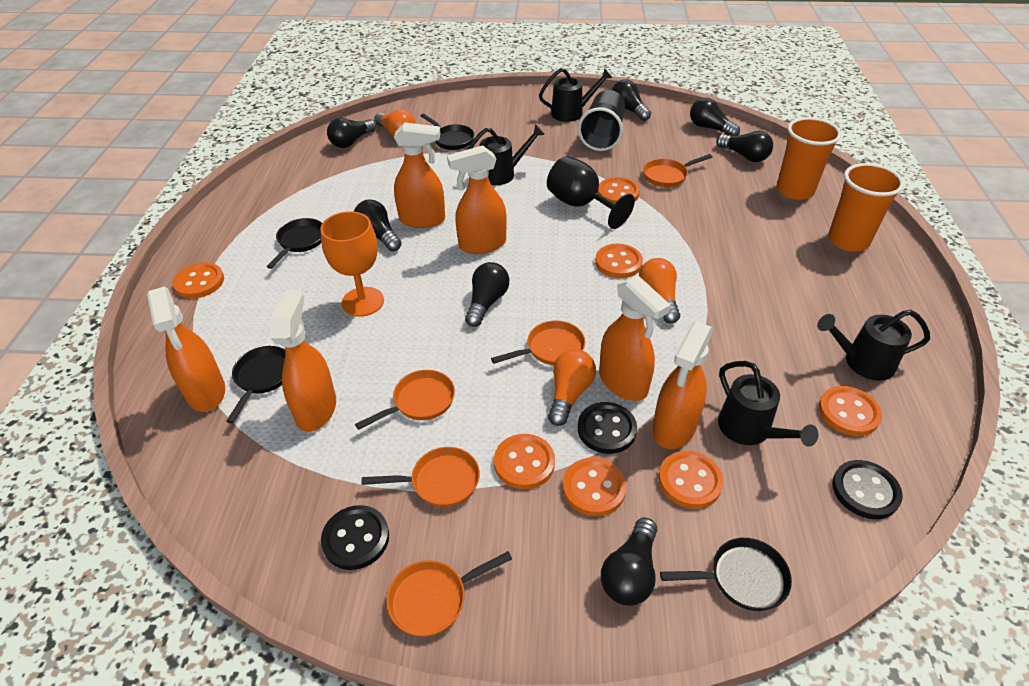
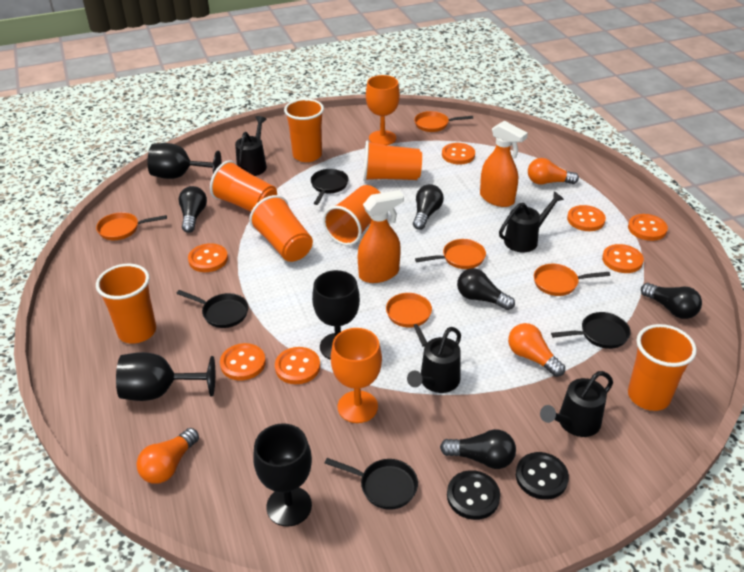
black button: [321,505,389,570] [578,402,637,454] [832,460,903,519] = 3 -> [447,470,500,520] [516,452,569,500] = 2
black cup: [578,90,626,151] = 1 -> none = 0
black goblet: [547,156,635,229] = 1 -> [116,352,215,401] [148,143,221,179] [253,423,312,527] [312,270,360,360] = 4
black light bulb: [327,118,376,148] [354,199,402,252] [465,262,509,327] [601,517,657,606] [612,79,651,121] [690,98,740,136] [716,131,773,162] = 7 -> [179,186,207,233] [413,184,444,230] [440,429,516,469] [457,268,515,310] [641,283,702,319] = 5
orange cup: [777,117,841,200] [828,163,904,251] = 2 -> [96,264,156,344] [210,160,277,212] [249,195,313,262] [284,99,324,162] [323,185,380,246] [363,140,422,181] [628,324,697,411] = 7
orange goblet: [320,211,384,317] = 1 -> [331,328,382,423] [366,75,400,145] = 2
orange spray bottle: [147,287,225,412] [271,290,336,432] [394,122,445,228] [447,145,507,254] [599,276,671,401] [653,321,713,449] = 6 -> [358,190,404,283] [480,121,528,207] = 2

